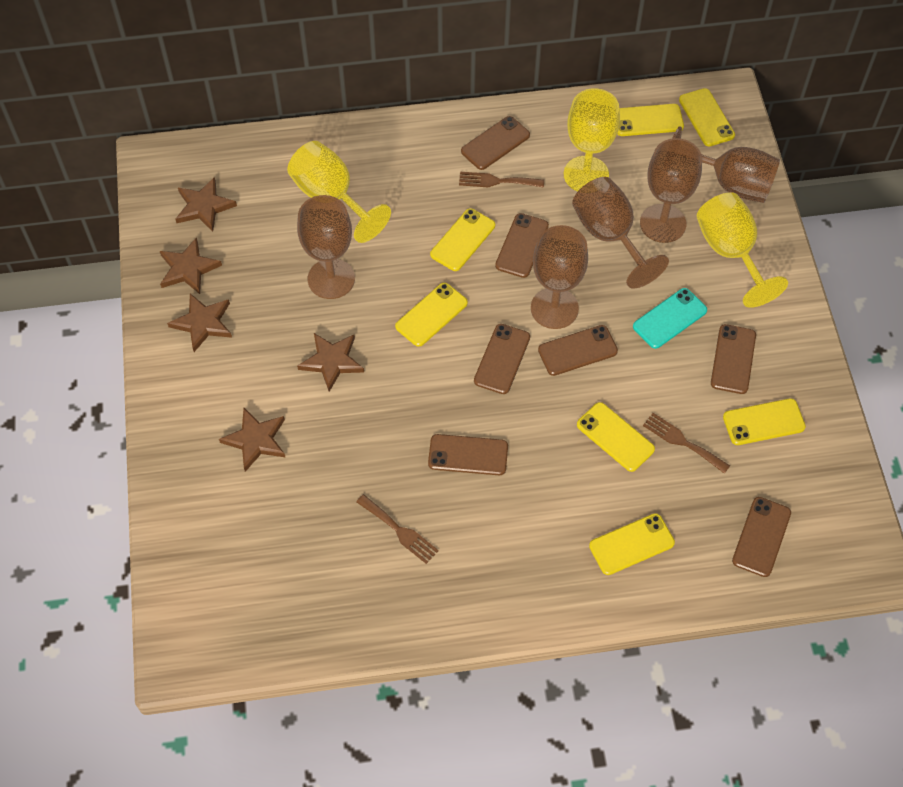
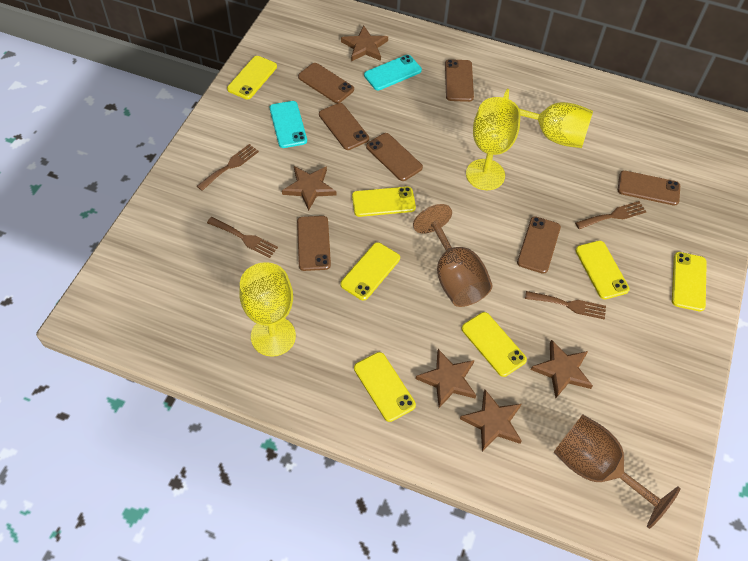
brown fork: [356,494,439,564] [459,172,544,188] [643,413,730,474] = 3 -> [197,144,259,191] [207,217,278,258] [525,291,606,319] [575,201,646,229] = 4
brown goblet: [297,195,355,299] [531,225,588,329] [572,177,669,289] [640,138,702,243] [672,126,780,203] = 5 -> [413,204,492,307] [554,415,681,529] = 2
turquoise phone: [633,288,707,349] = 1 -> [270,101,307,148] [364,55,422,90] = 2

